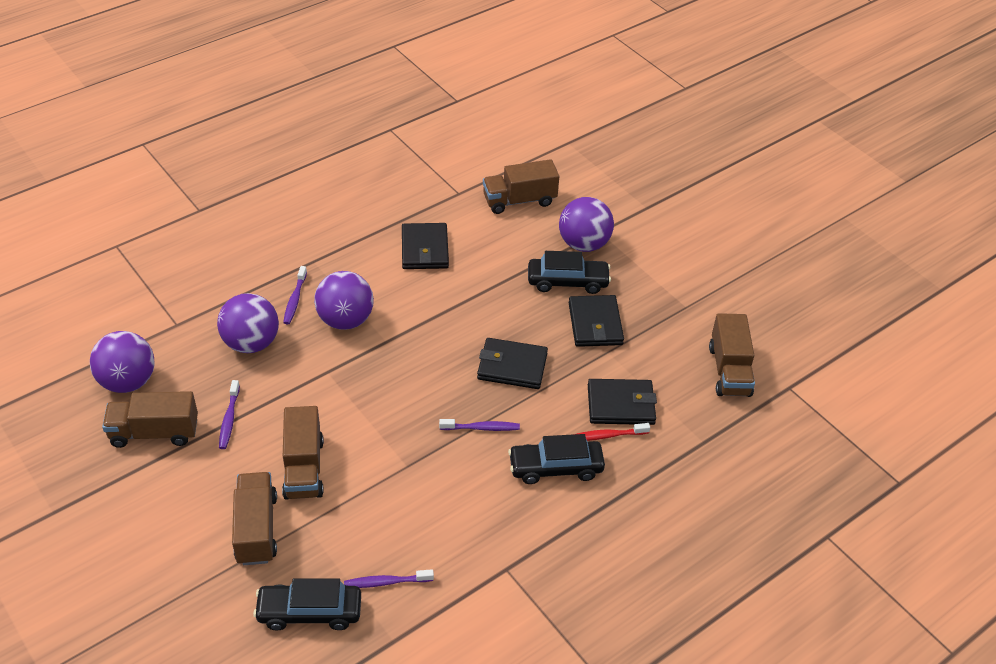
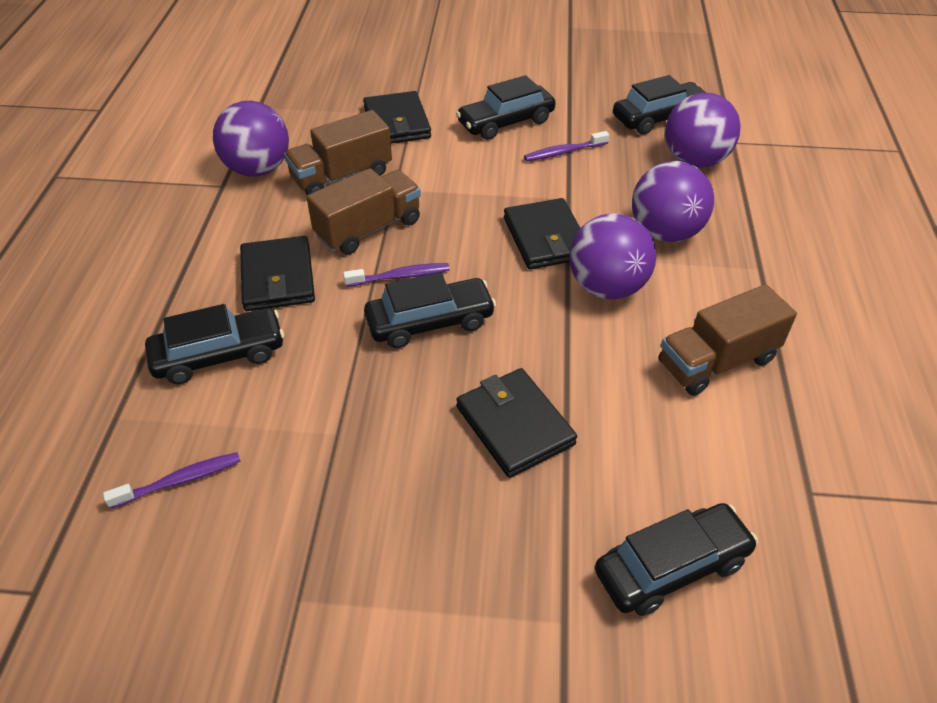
black car: [253,578,361,631] [508,434,605,484] [528,251,611,294] = 3 -> [145,304,284,384] [364,272,496,348] [456,75,556,140] [595,503,758,616] [613,75,706,135] = 5
brown truck: [102,391,198,448] [232,472,277,565] [282,406,324,500] [483,159,559,214] [709,313,755,397] = 5 -> [284,110,392,195] [307,168,421,255] [659,284,797,396] = 3
purple toothbrush: [219,380,240,449] [283,266,307,324] [344,569,434,588] [439,419,520,431] = 4 -> [103,452,241,509] [343,263,450,286] [524,131,609,161] = 3
red toothbrush: [577,423,650,441] = 1 -> none = 0

